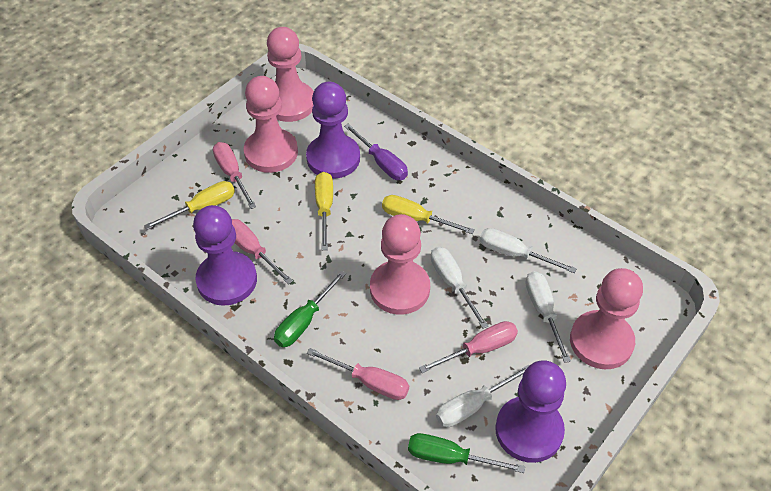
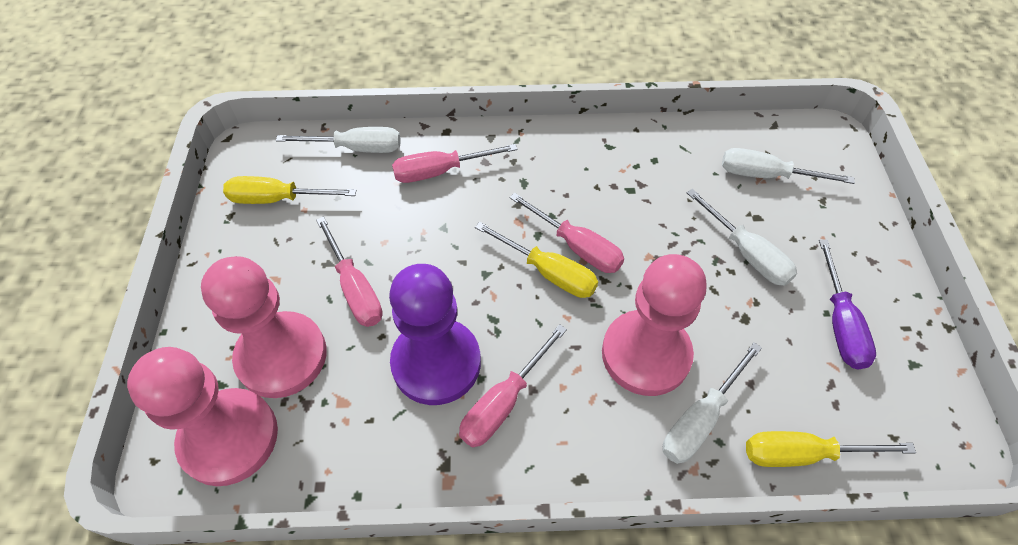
green screwdriver: [274,270,347,347] [408,433,525,473] = 2 -> none = 0
pink pawn: [244,76,298,173] [267,27,314,122] [370,214,430,315] [570,268,643,369] = 4 -> [127,347,278,486] [201,256,327,398] [602,254,706,396] = 3
purple pawn: [193,205,257,306] [306,82,360,179] [495,360,566,463] = 3 -> [389,264,481,405] = 1

